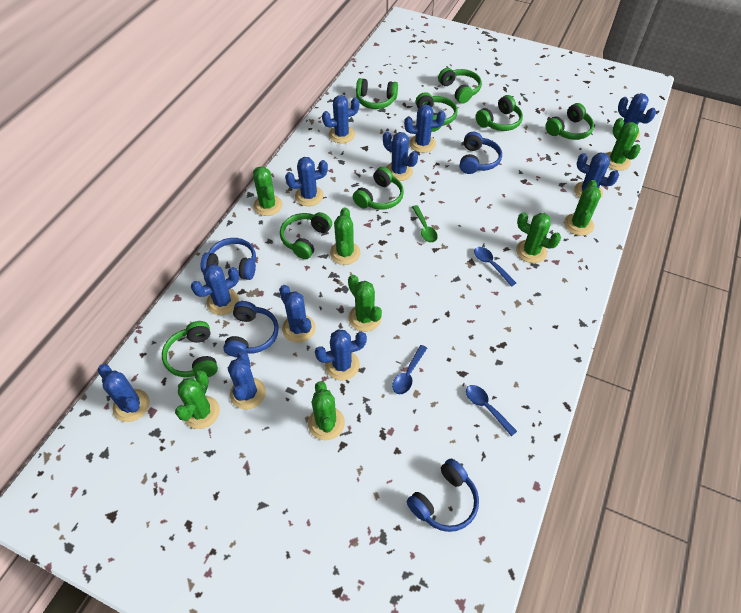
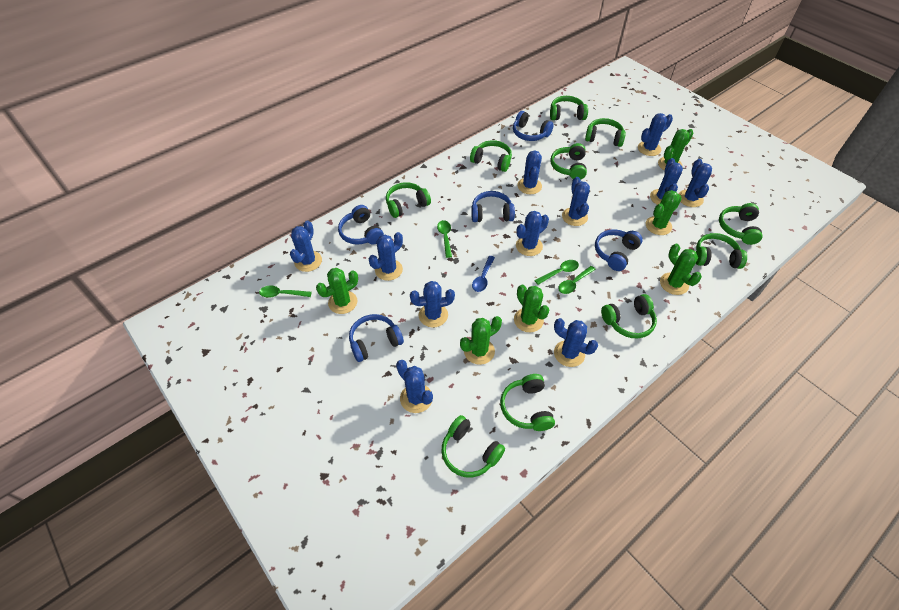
blue headphones: [201,238,256,280] [223,301,279,357] [407,459,479,532] [460,132,502,174] = 4 -> [338,205,384,245] [349,314,404,362] [471,191,515,222] [513,111,554,141] [595,229,643,271] = 5
blue spoon: [392,345,427,394] [466,385,517,437] [474,247,516,287] = 3 -> [472,256,495,292] = 1
green cactus: [175,370,220,429] [253,167,282,216] [308,381,345,440] [330,207,361,265] [348,275,382,332] [516,212,561,263] [564,180,601,236] [606,118,641,171] = 8 -> [316,268,358,314] [460,316,502,365] [514,285,549,332] [646,190,682,235] [658,129,694,171] [660,244,702,295] = 6
green headphones: [162,321,218,377] [280,212,332,259] [353,167,404,210] [356,78,398,109] [415,92,458,132] [438,68,482,104] [475,95,523,131] [546,103,594,140] = 8 -> [386,182,431,218] [442,415,505,477] [470,140,512,172] [500,374,555,431] [550,96,588,120] [550,143,587,180] [585,118,626,147] [601,294,657,338] [696,233,747,269] [719,203,763,245] = 10
green spoon: [412,205,438,243] = 1 -> [259,286,312,298] [437,220,452,258] [534,260,579,285] [558,266,596,294] = 4

